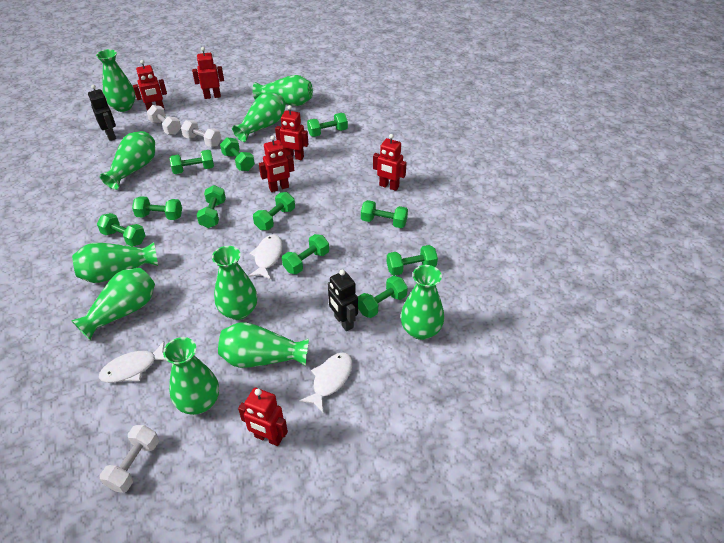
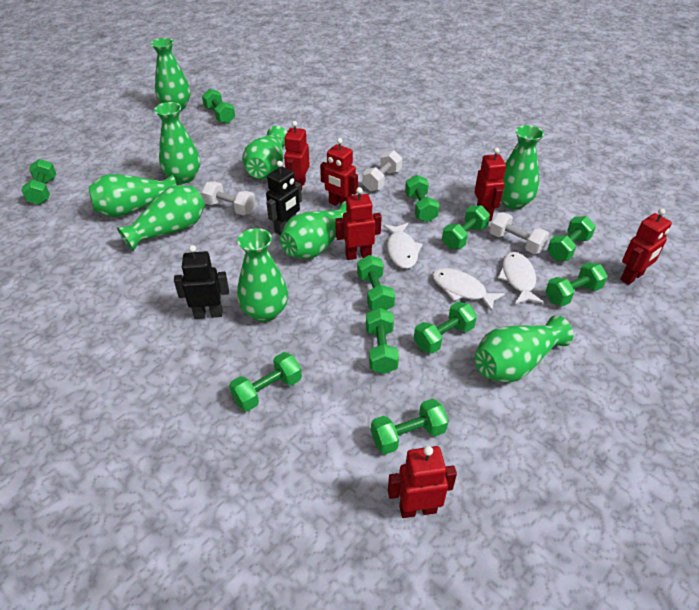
green vase: [71,268,155,340] [72,242,158,283] [96,49,135,112] [100,131,155,190] [163,337,219,415] [212,246,257,320] [218,322,309,368] [232,92,286,142] [253,75,313,106] [401,265,444,340] = 10 -> [89,174,176,217] [117,185,205,251] [151,38,190,110] [154,102,200,184] [237,228,288,322] [242,126,287,179] [280,201,347,259] [475,315,573,383] [501,125,544,209] = 9

